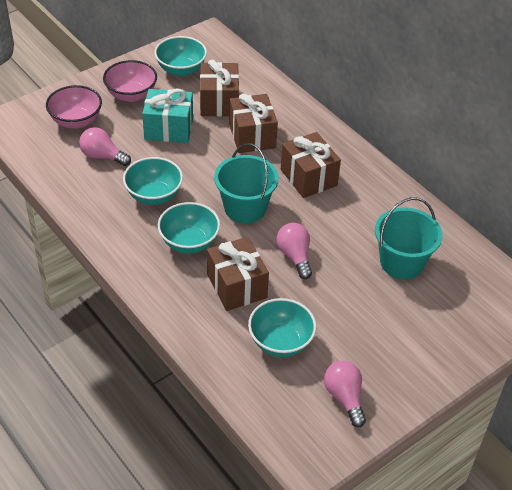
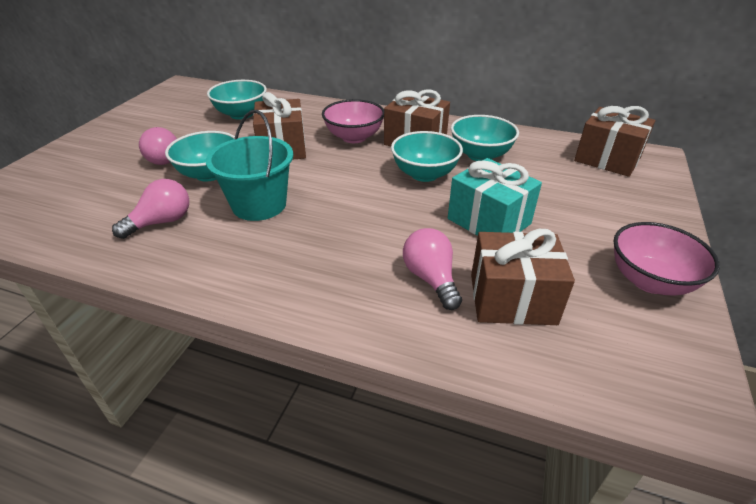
turquoise bucket: [214,143,279,223] [375,197,443,279] = 2 -> [206,110,293,221] = 1

